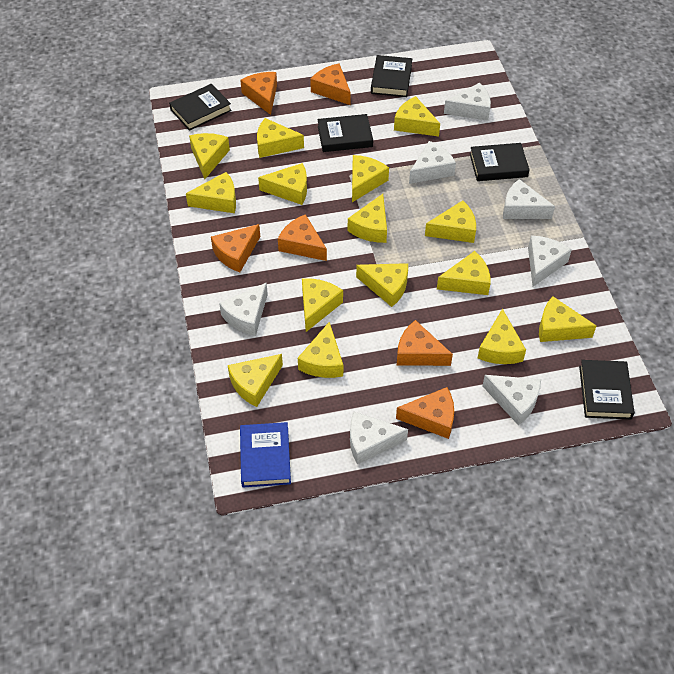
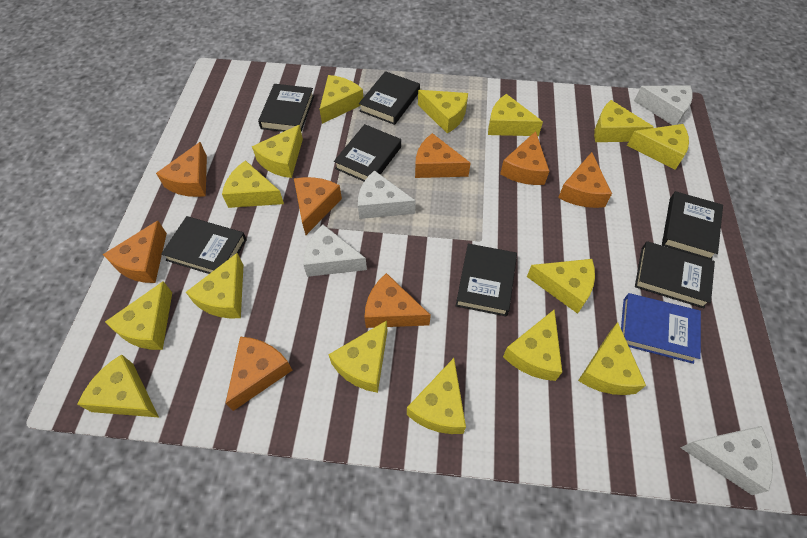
black book: [169,84,232,131] [317,114,373,152] [371,55,412,97] [470,143,530,181] [579,360,635,419] = 5 -> [161,216,247,274] [258,84,314,132] [334,124,401,181] [359,71,420,125] [456,244,517,316] [635,241,715,308] [662,191,723,260] = 7
orange cheese: [211,224,260,272] [240,72,277,115] [278,214,327,261] [310,63,351,105] [396,387,454,439] [397,320,453,366] = 6 -> [103,221,167,283] [156,142,207,197] [226,336,293,411] [294,177,342,235] [364,273,431,328] [415,133,471,178] [500,131,549,185] [558,152,612,208] = 8
white cheese: [219,282,268,336] [350,412,408,464] [409,141,456,184] [444,83,491,121] [482,375,541,425] [503,179,555,219] [528,235,572,287] = 7 -> [303,224,367,277] [358,170,416,219] [634,86,693,125] [680,426,773,495] = 4

